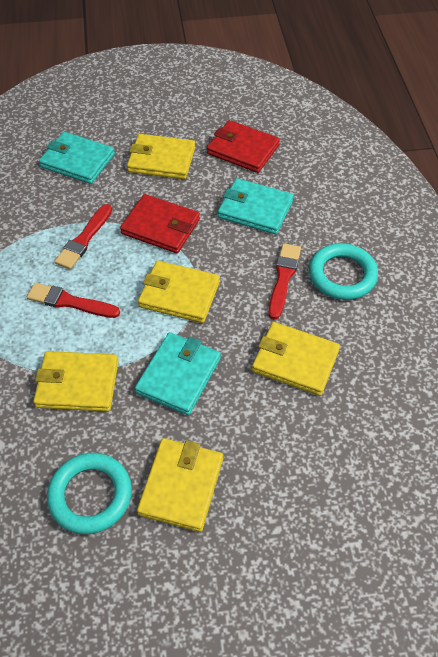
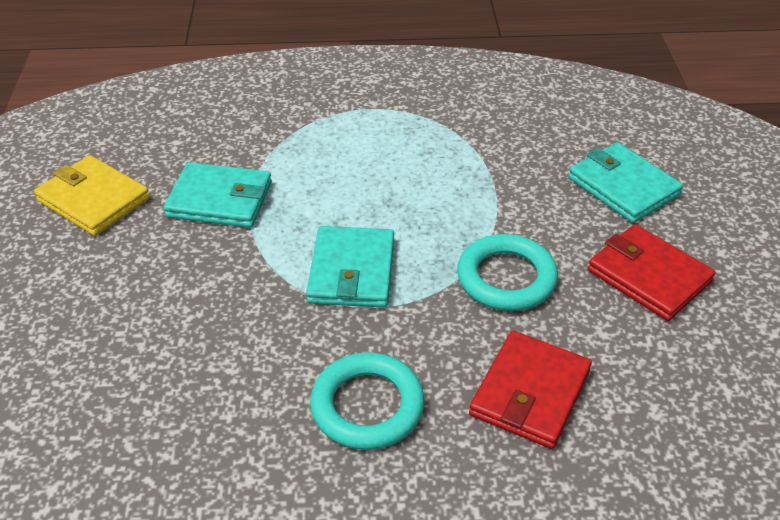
red brush: [27,283,120,318] [54,204,112,269] [268,243,301,320] = 3 -> none = 0
yellow wallet: [33,351,119,412] [127,134,195,179] [137,438,223,532] [138,260,220,323] [252,322,340,396] = 5 -> [34,155,150,236] = 1

